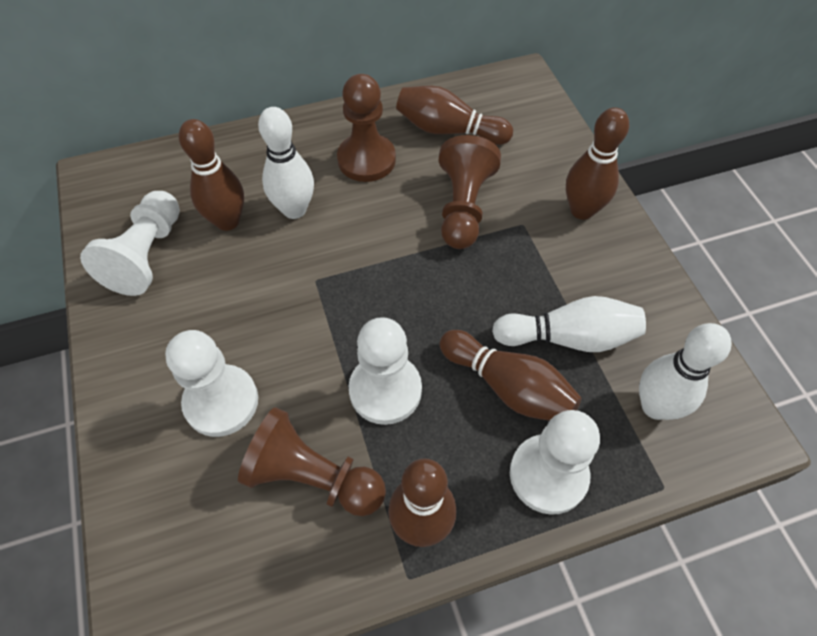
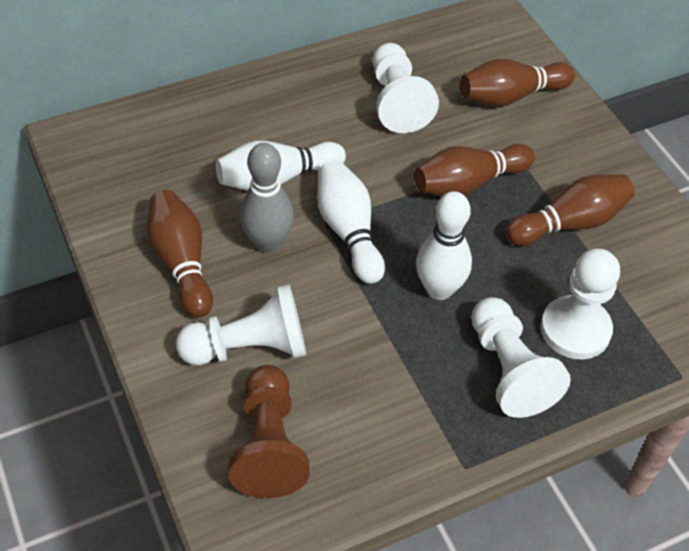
brown bowling pin: [179,119,244,231] [388,458,456,547] [396,86,513,145] [440,330,582,421] [566,107,629,220] = 5 -> [147,190,213,318] [414,144,535,196] [460,59,575,107] [506,174,635,246] = 4
brown pawn: [238,407,386,516] [337,74,396,182] [439,135,501,249] = 3 -> [228,365,309,498] = 1
grey bowling pin: none = 0 -> [240,143,294,253] = 1

